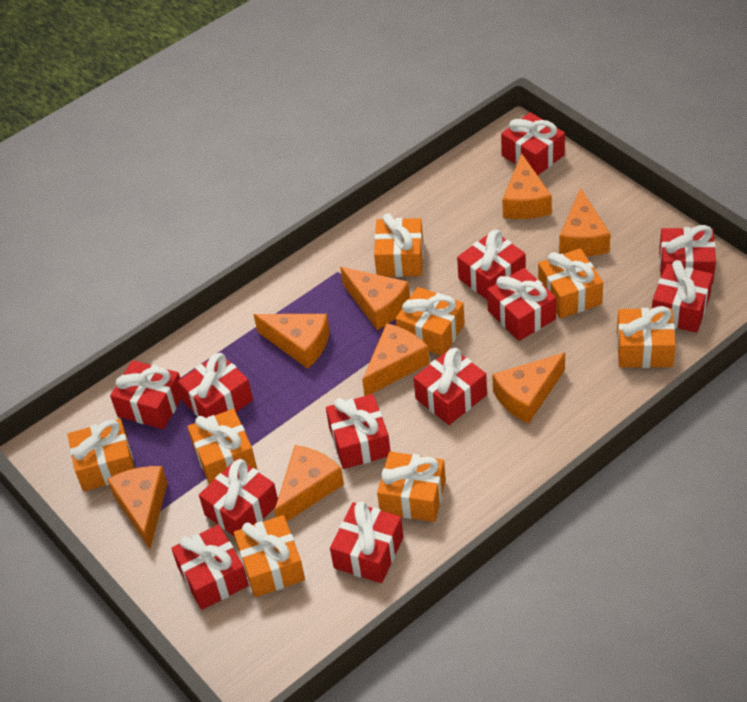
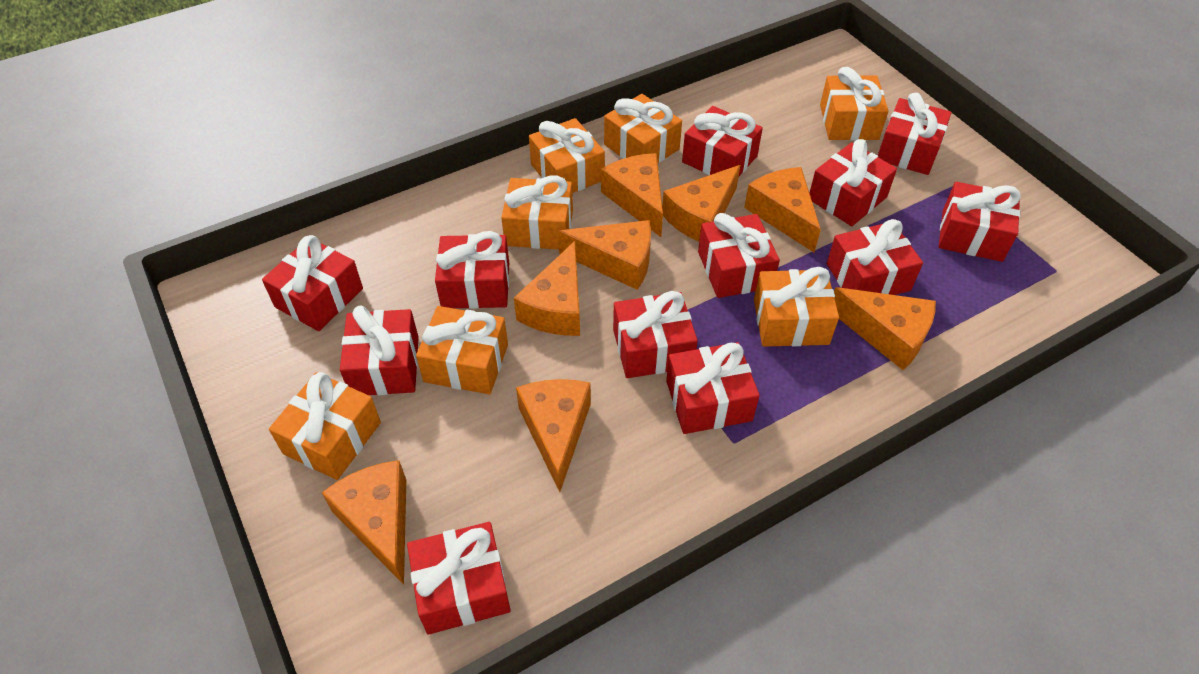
orange gift: [68,419,135,491] [187,409,257,484] [234,515,305,597] [374,213,423,277] [377,452,446,522] [396,287,465,356] [538,248,603,319] [617,306,676,368] = 8 -> [269,372,381,480] [416,306,508,394] [501,176,573,250] [529,118,605,193] [604,94,682,163] [754,267,839,347] [820,67,889,141] = 7

